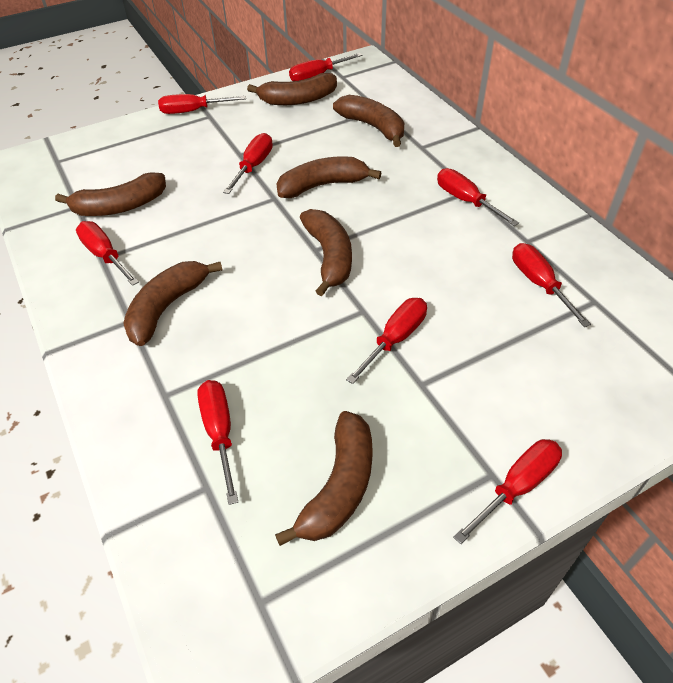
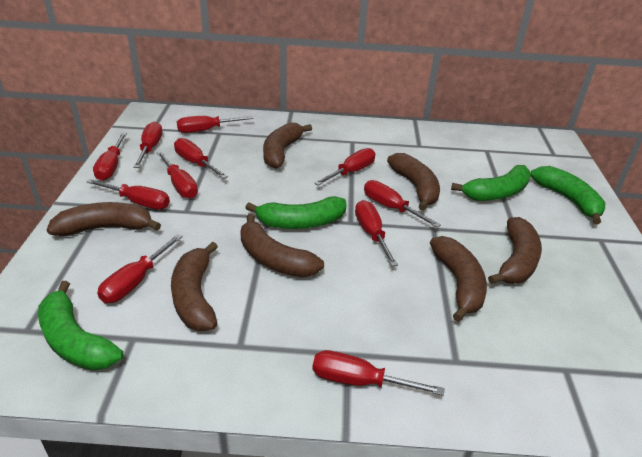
green banana: none = 0 -> [38,281,123,371] [245,196,347,229] [451,165,531,201] [531,166,605,225] = 4
red screwdriver: [76,221,139,286] [158,94,246,114] [197,380,238,505] [223,133,273,194] [289,53,363,81] [346,298,427,384] [437,168,519,226] [453,439,562,544] [512,243,591,327] = 9 -> [87,179,170,210] [93,132,127,181] [97,234,183,303] [133,122,162,168] [157,151,198,198] [174,138,228,179] [177,116,253,133] [312,350,445,396] [314,148,375,186] [355,200,398,267] [364,180,441,228] = 11

